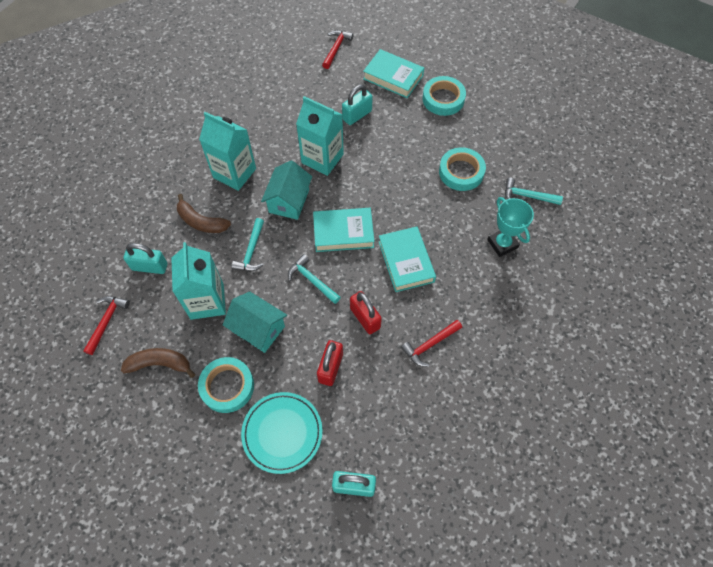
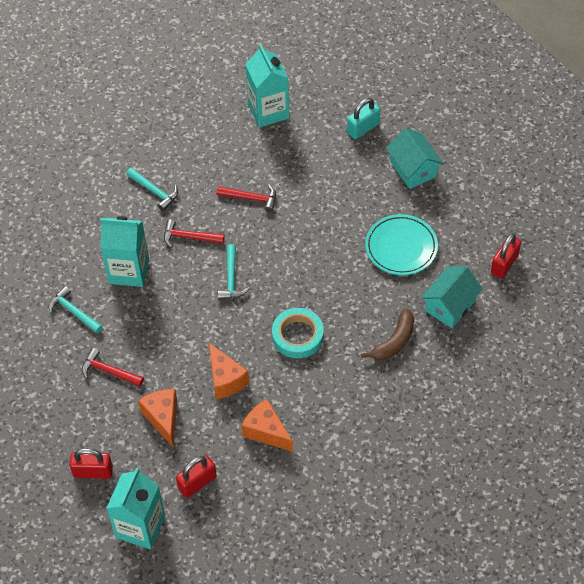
brown banana: [121,348,195,378] [177,194,231,233] = 2 -> [361,308,414,360] = 1
orange cheese: none = 0 -> [138,389,177,447] [209,343,249,399] [241,399,293,452] = 3
red padlock: [317,340,343,386] [350,291,382,334] = 2 -> [69,448,113,479] [176,455,217,498] [491,233,521,278] = 3
turquoise book: [313,208,375,252] [363,49,424,98] [379,226,436,292] = 3 -> none = 0
turquoise padlock: [124,243,167,274] [332,471,376,497] [342,84,373,125] = 3 -> [347,98,380,139] = 1
turquoise tape: [198,357,254,413] [422,76,466,116] [439,147,486,191] = 3 -> [272,308,324,358] = 1
turquoise trophy: [487,197,534,257] = 1 -> none = 0

